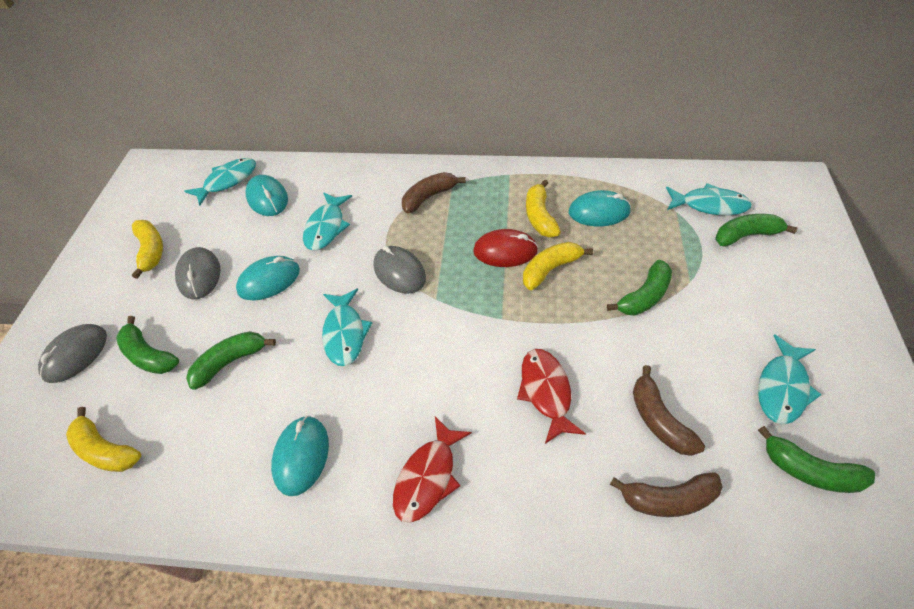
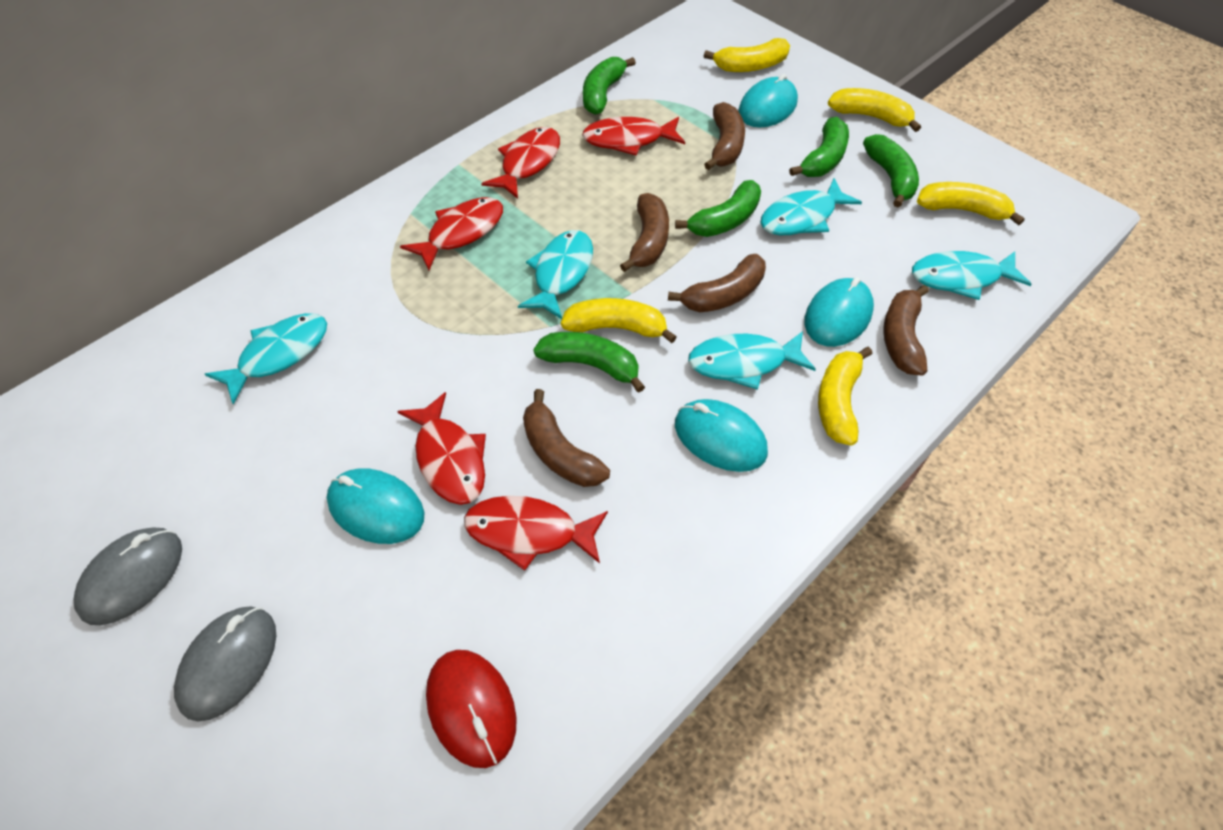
brown banana: [402,172,466,214] [610,472,723,517] [633,365,705,456] = 3 -> [523,389,610,487] [620,193,669,272] [668,254,766,312] [704,102,745,170] [883,285,929,376] = 5
grey mouse: [38,324,107,383] [175,247,220,299] [373,246,426,294] = 3 -> [73,528,182,625] [174,606,276,721] = 2
red fish: [393,416,472,523] [517,349,586,444] = 2 -> [397,392,486,505] [400,197,503,270] [464,496,608,571] [481,127,560,199] [582,117,685,155] = 5
yellow banana: [66,407,141,472] [132,220,163,279] [523,242,593,290] [526,179,561,237] = 4 -> [561,298,677,344] [704,38,790,72] [818,347,872,445] [828,88,921,132] [917,182,1025,226] = 5

